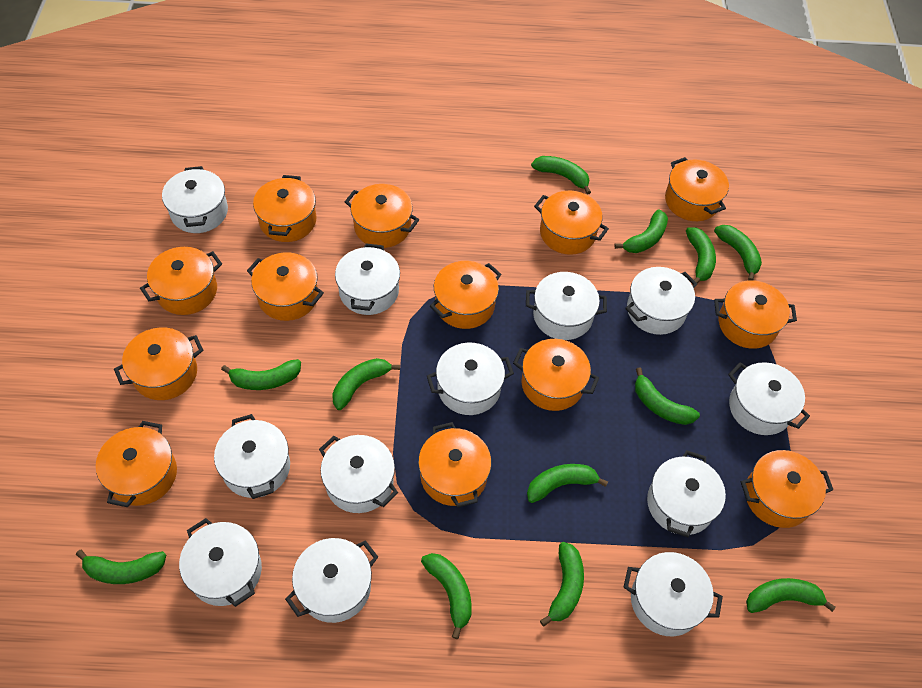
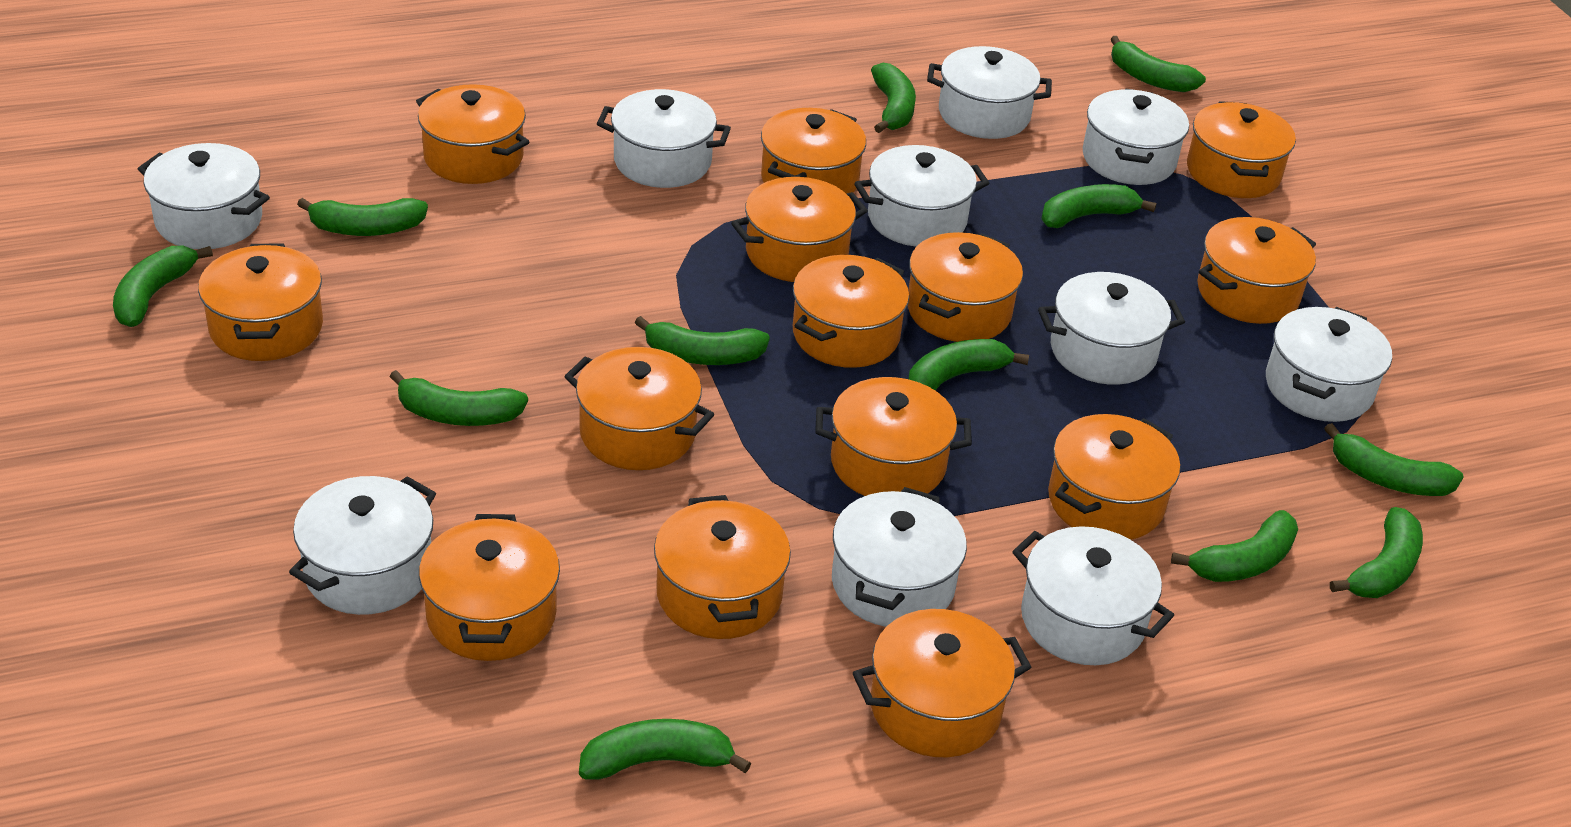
orange pot: [96,421,177,507] [114,327,203,400] [140,247,222,315] [247,252,324,321] [253,175,316,242] [345,184,419,248] [418,422,491,508] [430,261,501,329] [513,339,599,411] [534,191,609,255] [665,157,729,221] [714,280,797,349] [741,450,833,528] = 13 -> [198,243,323,361] [416,84,529,184] [419,514,560,661] [564,347,714,470] [654,495,791,639] [731,177,868,282] [761,108,866,194] [793,255,909,368] [815,377,972,496] [853,609,1031,757] [908,232,1023,342] [1048,414,1180,540] [1187,101,1296,198] [1197,217,1316,324] = 14
white pot: [162,166,228,233] [179,518,262,607] [214,414,290,499] [285,538,378,623] [319,435,398,513] [335,243,400,315] [427,343,514,415] [526,272,607,340] [623,552,723,636] [625,267,697,335] [647,450,726,537] [728,362,810,435] = 12 -> [138,143,270,249] [289,476,436,615] [597,89,731,188] [832,487,967,627] [854,145,989,247] [927,46,1052,139] [1012,526,1174,665] [1038,272,1185,385] [1083,88,1189,185] [1266,307,1392,422] = 10

